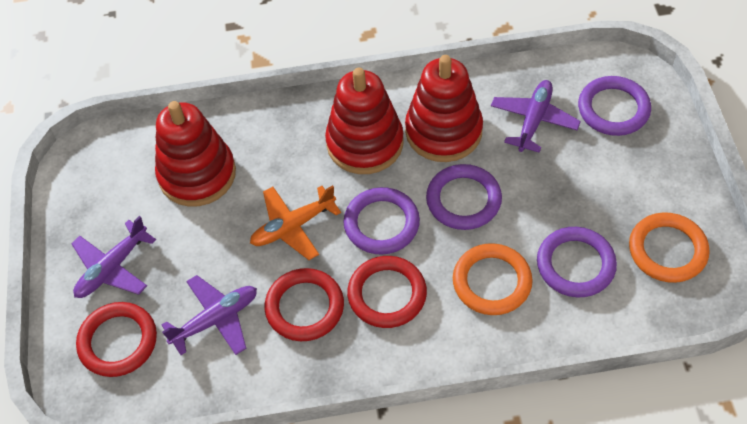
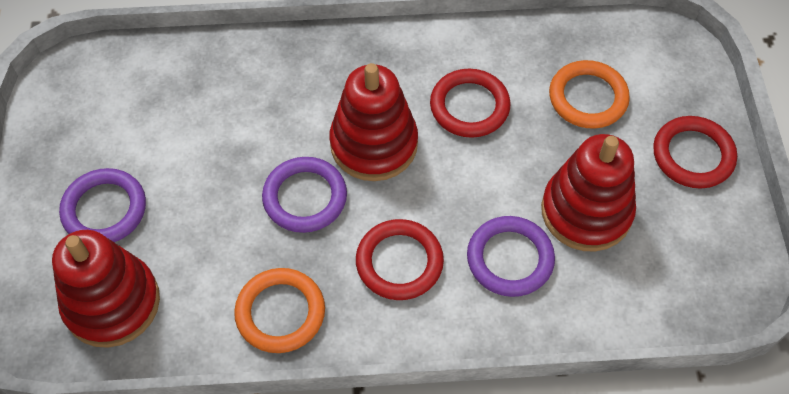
orange plane: [250,185,341,260] = 1 -> none = 0
purple plane: [71,216,156,298] [162,275,257,355] [491,80,581,153] = 3 -> none = 0
purple ring: [343,187,420,255] [426,164,502,230] [537,227,617,297] [578,76,651,136] = 4 -> [59,168,146,242] [262,157,347,233] [467,216,555,297] = 3

